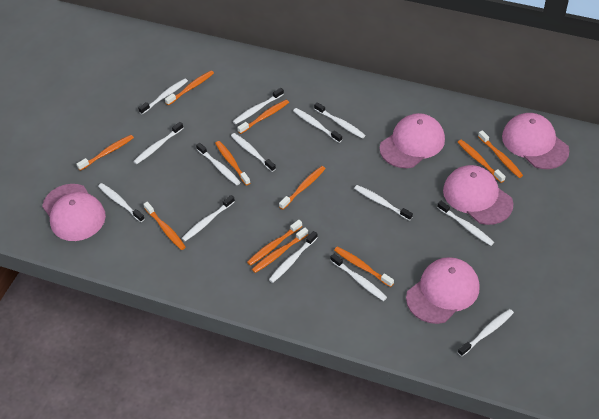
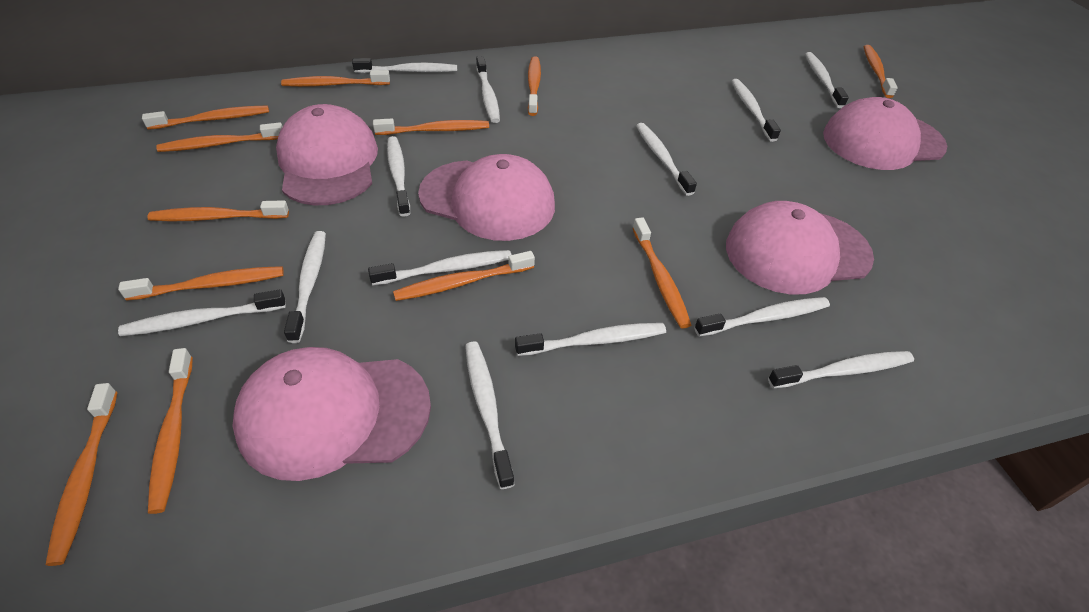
orange toothbrush: [77,135,134,171] [143,202,186,250] [165,70,214,106] [215,141,250,186] [237,100,289,134] [247,220,302,266] [252,228,308,273] [279,166,326,210] [334,247,394,287] [458,140,506,183] [478,130,523,178] = 11 -> [46,383,118,566] [118,266,284,301] [142,105,269,130] [147,200,289,221] [148,348,193,514] [156,122,283,152] [281,70,390,87] [373,118,489,135] [393,251,535,301] [528,57,541,116] [632,217,691,329] [864,45,898,98] = 12
white toothbrush: [98,183,145,222] [133,122,183,164] [138,78,188,114] [182,195,235,241] [196,143,241,185] [231,133,276,172] [233,88,284,124] [269,231,318,283] [293,108,342,143] [314,102,366,139] [330,254,387,301] [354,185,413,221] [437,201,494,246] [458,309,514,356] = 14 -> [118,289,286,336] [284,231,326,343] [352,58,457,73] [368,250,512,286] [387,136,410,217] [465,341,515,489] [476,56,500,123] [515,323,666,356] [636,123,697,196] [695,297,830,337] [731,79,781,142] [768,351,914,389] [805,52,849,108] = 13

